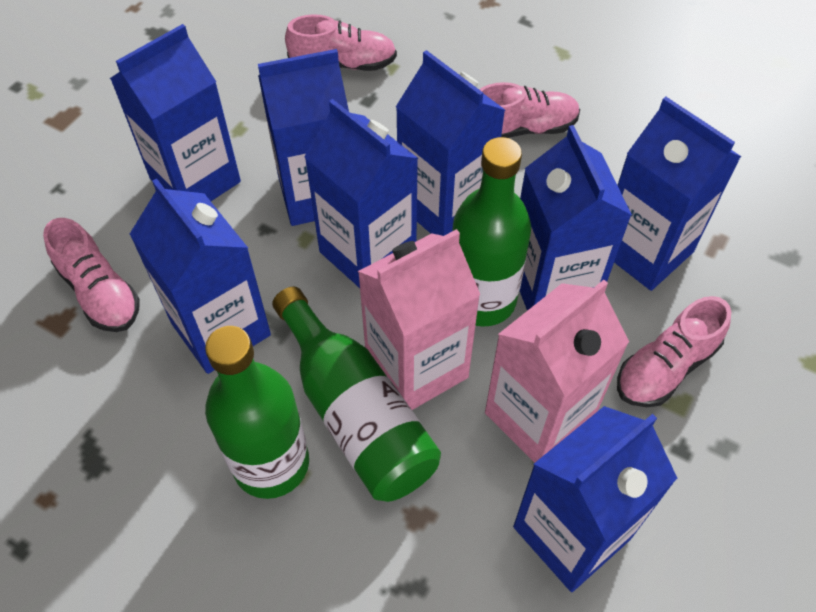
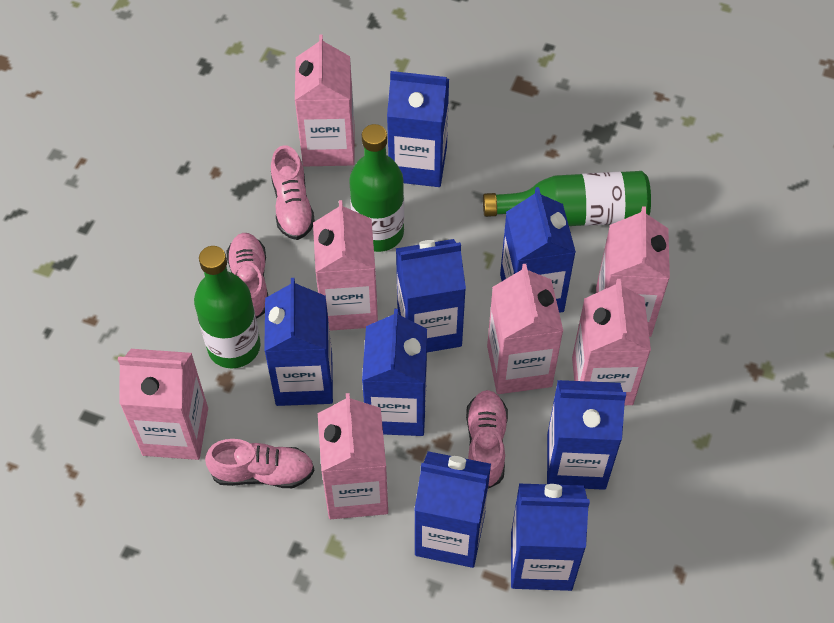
pink carton: [358,229,480,410] [485,280,629,463] = 2 -> [118,349,208,460] [295,34,355,166] [313,200,378,331] [318,393,388,519] [487,264,563,394] [572,279,651,405] [596,206,670,337] = 7

